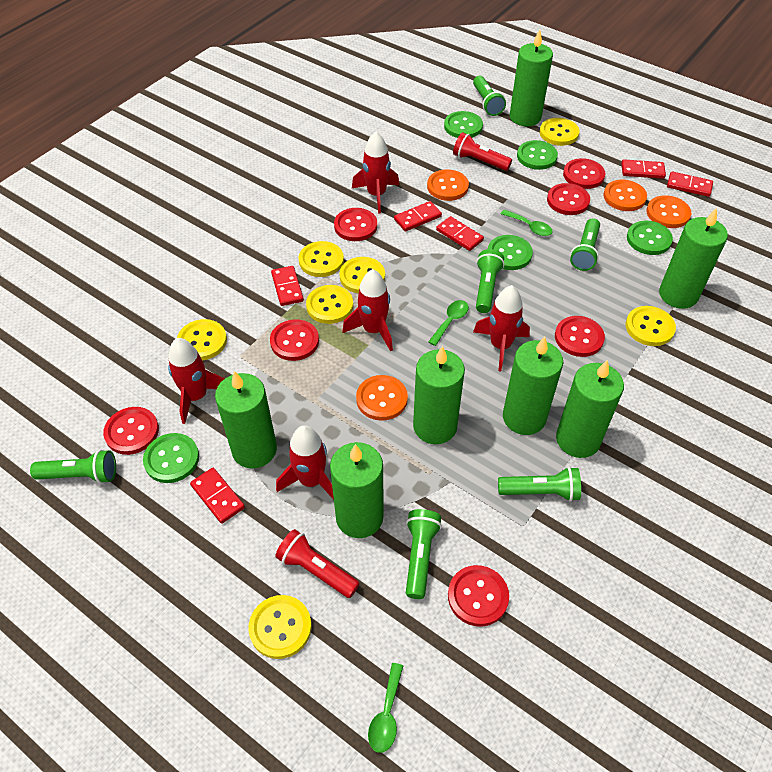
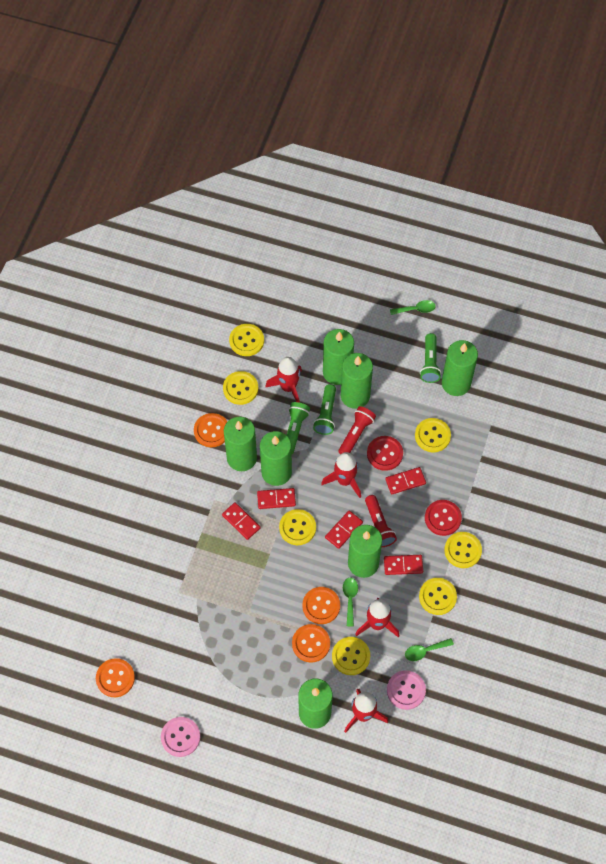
green button: [143,433,199,483] [444,111,483,138] [488,235,533,270] [517,140,558,170] [627,221,673,255] = 5 -> none = 0
green flashlight: [30,450,116,484] [406,509,442,599] [473,76,506,116] [476,249,505,313] [498,467,581,502] [570,218,600,271] = 6 -> [287,402,310,454] [313,384,336,435] [420,333,441,383] = 3
pink button: none = 0 -> [161,717,200,757] [387,670,426,710] = 2
red button: [103,407,159,455] [270,319,319,361] [334,208,377,241] [448,565,509,626] [547,183,590,215] [555,316,605,357] [563,158,605,189] = 7 -> [367,436,403,471] [425,500,462,536] = 2
red domino: [190,468,245,524] [271,266,304,306] [394,201,442,232] [436,216,484,251] [621,159,666,179] [667,171,713,197] = 6 -> [222,502,261,540] [257,488,296,509] [325,510,363,549] [384,555,423,575] [385,467,426,494] = 5
red rocket: [168,338,225,424] [276,425,334,500] [342,269,393,352] [352,132,399,214] [473,285,530,371] = 5 -> [265,357,302,403] [321,452,361,498] [344,689,388,733] [355,598,400,638] = 4

